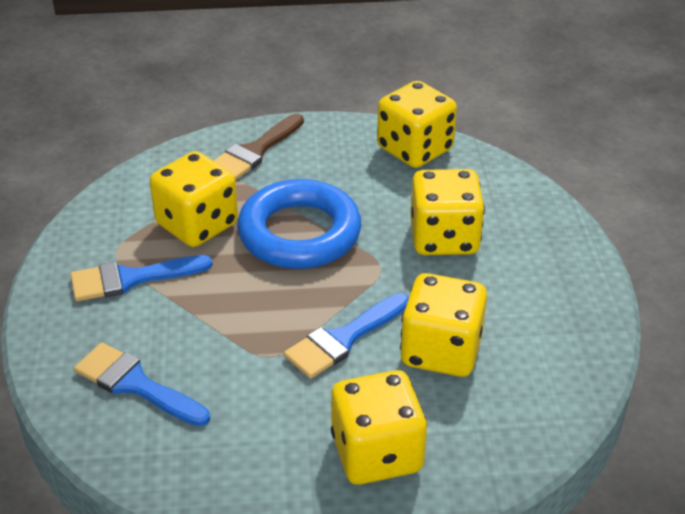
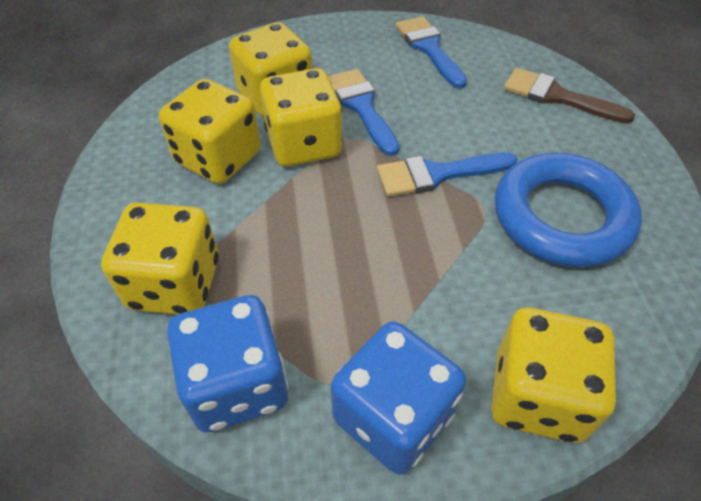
blue dice: none = 0 -> [167,295,288,432] [331,321,466,475] = 2

